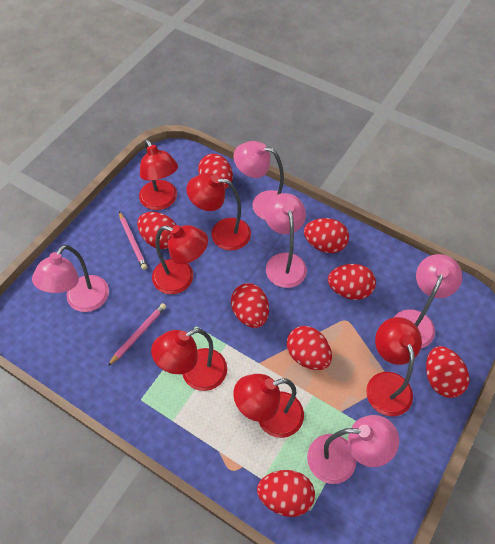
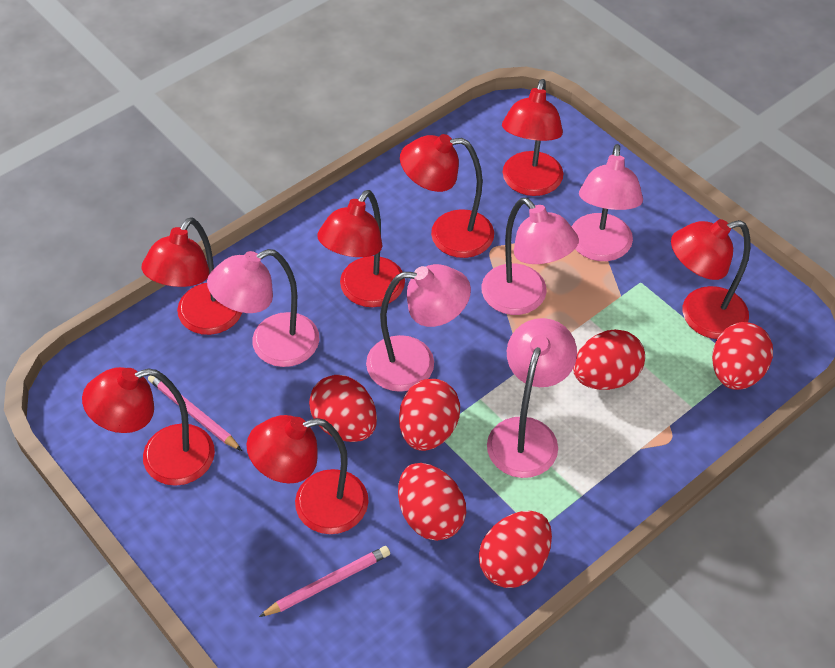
red egg: [137,212,176,249] [198,154,233,189] [231,283,269,328] [257,470,315,517] [287,326,332,370] [304,218,349,253] [328,264,376,300] [426,346,469,398] = 8 -> [309,375,377,442] [398,463,466,541] [399,379,460,451] [479,511,552,588] [573,329,645,390] [712,322,773,390] = 6
red lamp: [139,139,178,210] [151,328,227,391] [152,225,208,294] [186,173,251,250] [233,374,304,438] [366,317,422,416] = 6 -> [82,367,215,486] [142,217,242,335] [246,415,369,534] [317,190,405,307] [400,134,494,258] [502,79,563,196] [671,219,750,339] = 7

